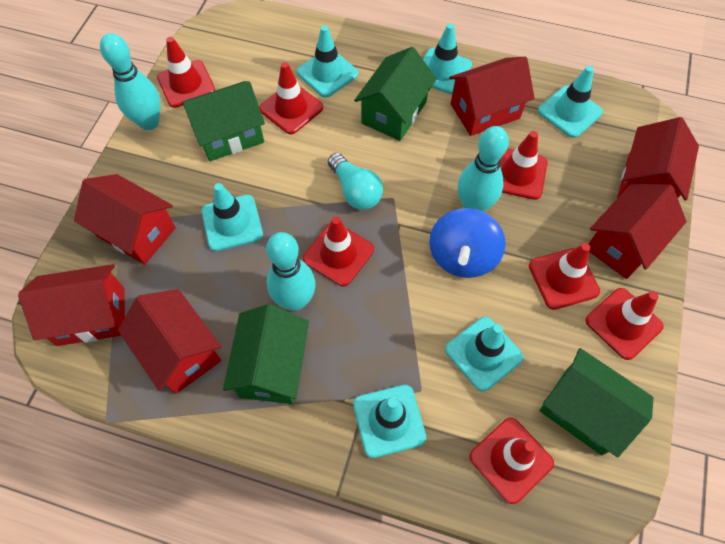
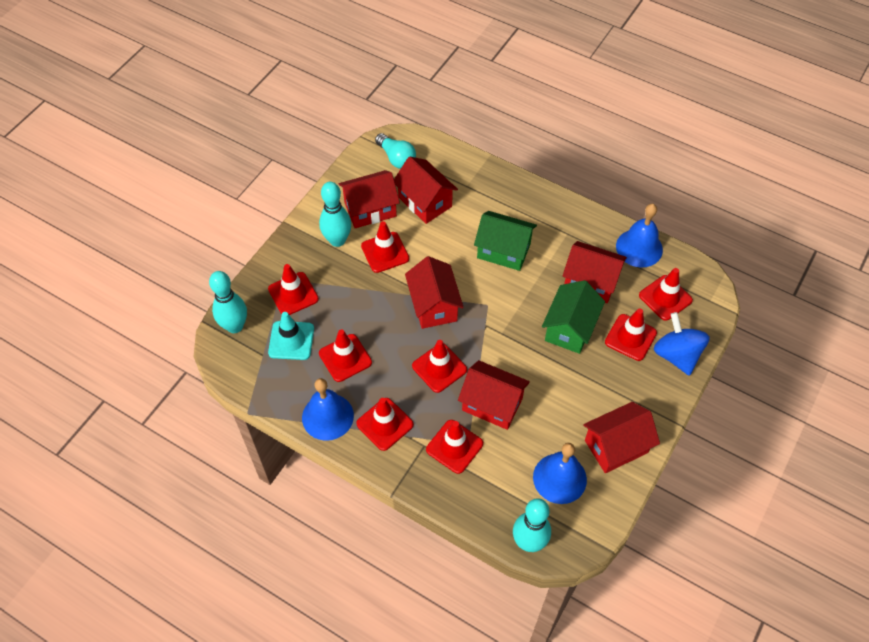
blue bell: none = 0 -> [302,378,354,441] [533,443,587,504] [616,204,663,268] = 3
green house: [182,81,265,161] [223,304,309,404] [354,47,437,141] [539,348,654,458] = 4 -> [474,211,537,271] [542,280,605,354] = 2
red traffic cone: [157,37,215,108] [259,62,323,134] [303,216,374,287] [469,418,554,504] [500,131,547,200] [529,243,600,310] [585,288,664,360] = 7 -> [268,264,319,315] [319,329,372,382] [356,398,414,451] [361,221,409,273] [412,340,467,393] [426,420,483,474] [605,308,657,361] [639,268,693,321] = 8
turquoise traffic cone: [201,183,263,251] [297,25,359,98] [353,385,426,458] [423,23,472,94] [445,317,524,392] [538,66,603,138] = 6 -> [268,312,314,360] = 1

